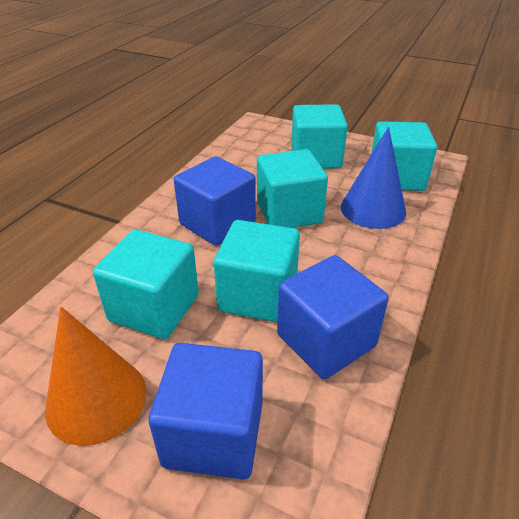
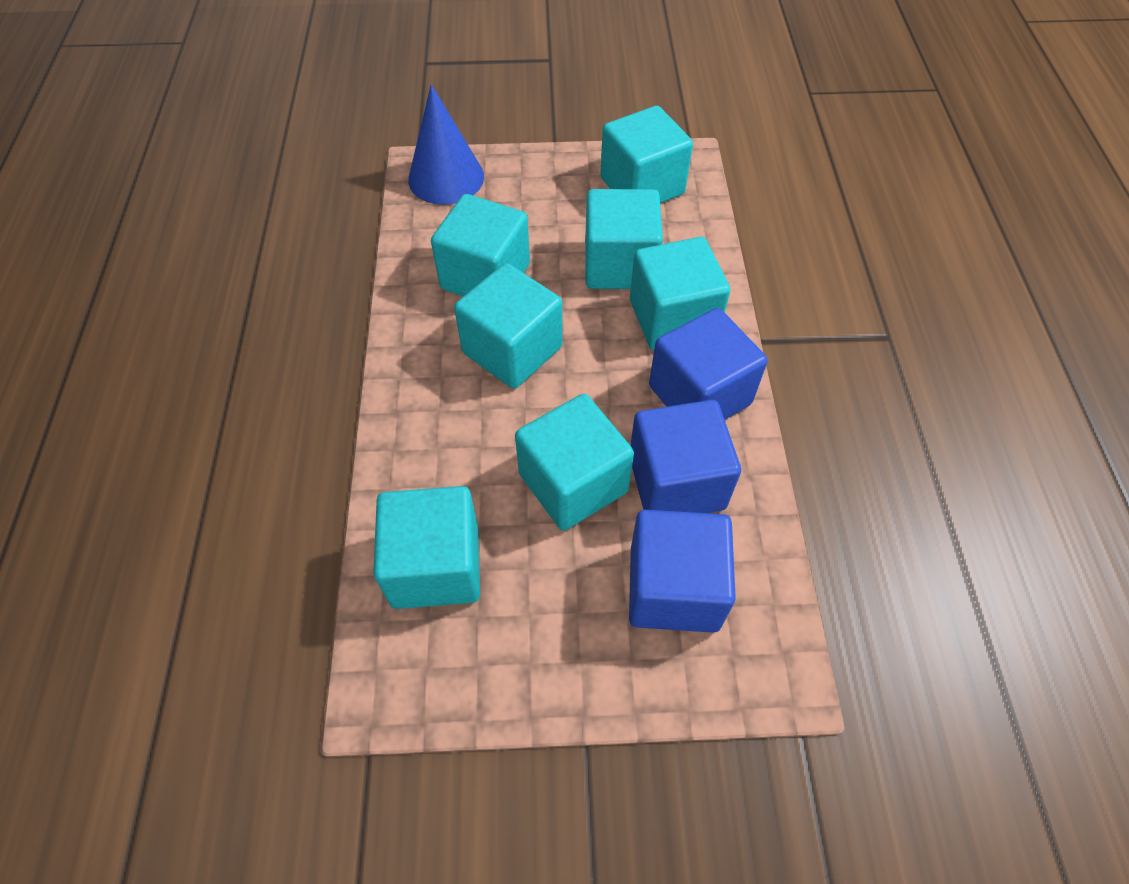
orange cone: [45,307,147,446] = 1 -> none = 0
turquoise cube: [93,230,199,339] [214,220,300,322] [257,149,328,228] [291,104,348,169] [371,121,437,191] = 5 -> [373,486,480,609] [431,194,530,296] [454,263,562,389] [515,394,634,531] [585,189,663,289] [600,106,693,203] [630,237,730,350] = 7

